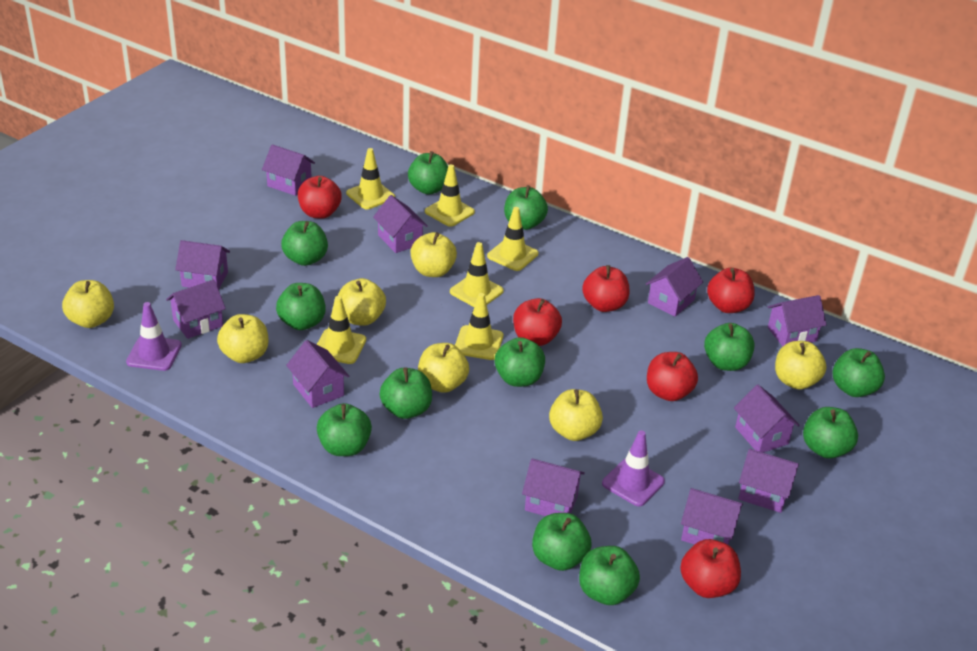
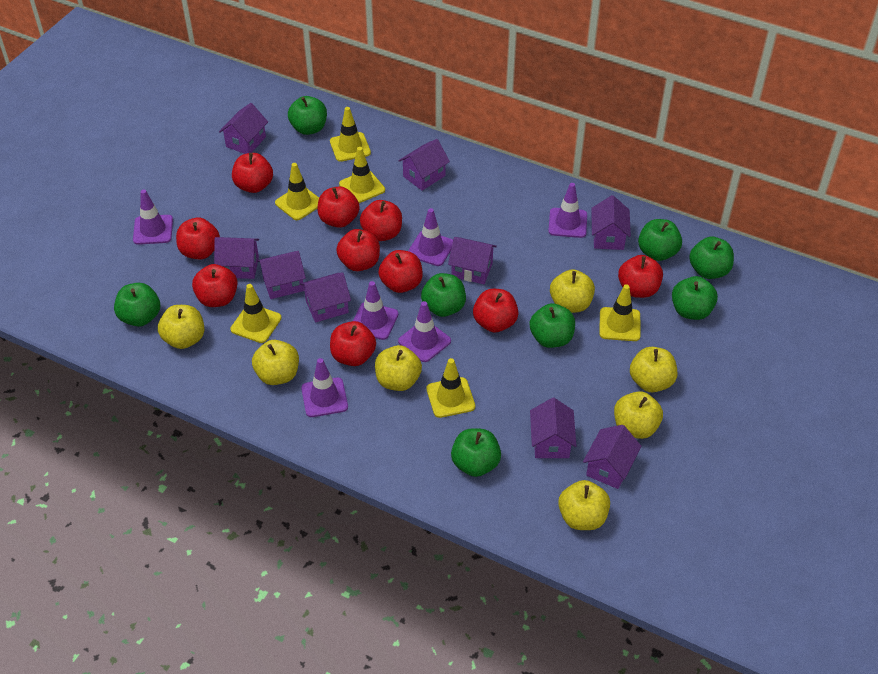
green apple: [276,283,326,330] [281,221,328,266] [317,403,372,456] [380,368,432,419] [408,151,448,194] [495,337,545,387] [504,185,548,230] [532,513,591,571] [579,546,640,605] [704,323,755,371] [803,407,858,459] [833,348,885,397] = 12 -> [114,283,160,327] [288,96,327,135] [421,273,466,317] [451,428,501,477] [530,303,575,348] [638,219,682,261] [672,276,718,320] [689,237,734,279] = 8
purple house: [166,280,226,339] [175,240,230,290] [262,145,315,196] [286,340,349,408] [373,195,428,253] [522,458,585,516] [646,257,703,317] [681,488,743,545] [734,385,800,452] [738,449,799,513] [767,295,827,347] = 11 -> [214,237,259,279] [219,103,268,154] [257,251,306,299] [300,273,351,322] [398,139,450,191] [448,237,497,284] [530,398,576,458] [583,425,641,489] [591,195,631,250] = 9
purple traffic cone: [126,302,182,371] [602,430,665,507] = 2 -> [133,190,173,245] [301,358,348,417] [353,281,398,340] [398,301,451,362] [408,208,453,266] [548,183,587,238] = 6
red apple: [298,176,342,219] [513,298,562,346] [582,265,630,312] [647,352,698,401] [680,539,741,598] [707,268,755,313] = 6 -> [176,217,220,259] [192,264,238,307] [232,153,273,193] [317,186,360,228] [330,321,376,366] [336,229,380,271] [360,200,402,241] [378,250,423,293] [473,289,518,332] [618,255,663,298] = 10

